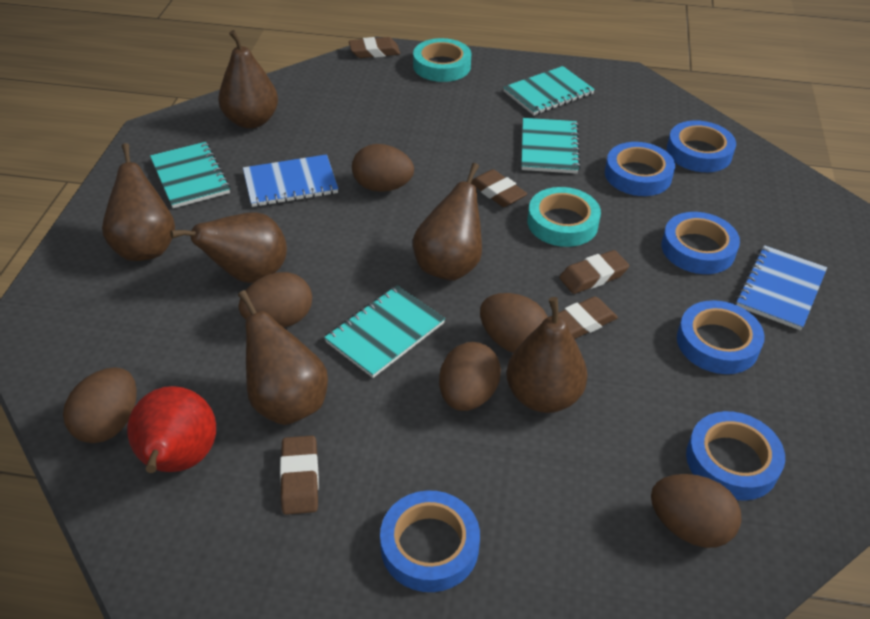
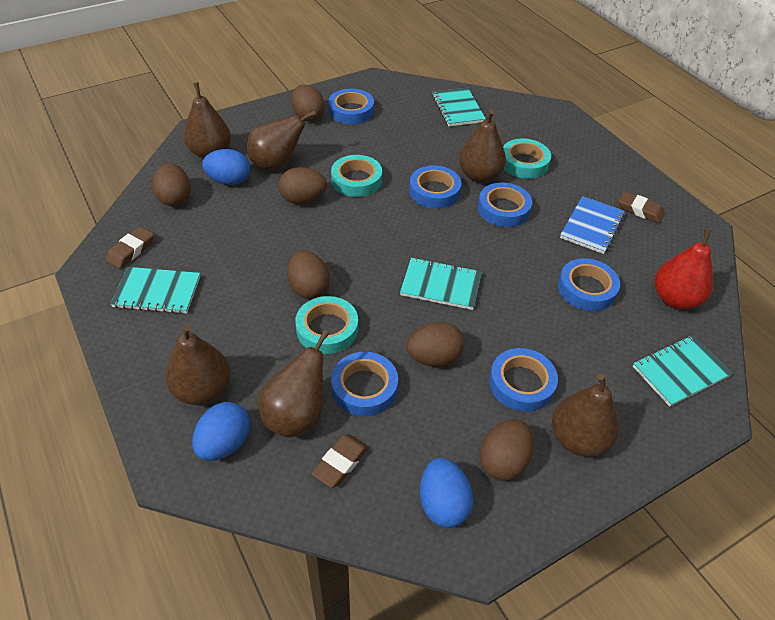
blue egg: none = 0 -> [192,402,250,461] [202,149,250,185] [420,458,473,528] = 3
blue notebook: [243,154,338,207] [736,245,827,331] = 2 -> [560,196,625,254] = 1
brown eraser: [280,436,319,515] [349,37,400,58] [471,169,527,207] [558,296,618,339] [559,250,629,294] = 5 -> [106,227,154,269] [311,434,369,488] [619,191,665,223] = 3
turquoise tape: [413,38,471,82] [527,187,601,247] = 2 -> [295,296,358,354] [331,155,382,197] [503,139,551,179] = 3

